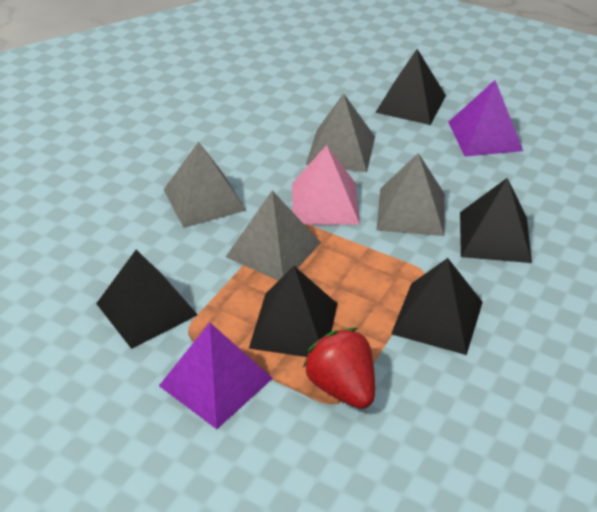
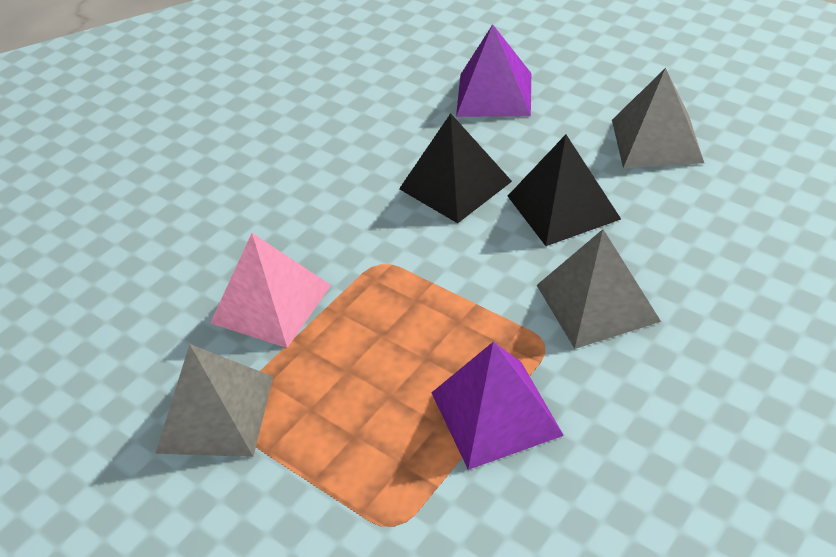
black pyramid: [96,250,198,349] [249,266,338,357] [375,49,446,125] [391,258,483,355] [460,178,532,263] = 5 -> [399,113,512,223] [508,134,621,246] = 2
grey pyramid: [163,141,246,228] [226,191,321,281] [306,93,375,172] [377,153,445,236] = 4 -> [155,344,273,457] [537,229,661,349] [612,68,704,168] = 3
red strawberry: [303,328,375,409] = 1 -> none = 0

